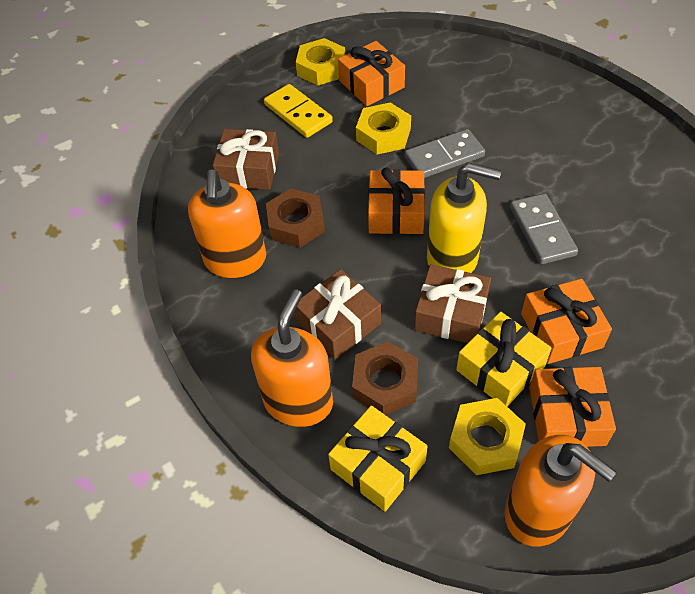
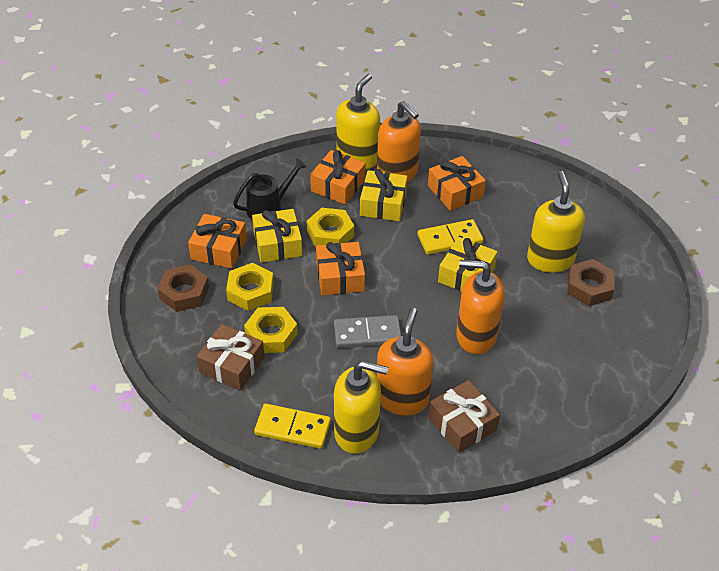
black watering can: none = 0 -> [233,158,307,220] = 1
brown gift: [213,129,279,190] [295,269,381,359] [414,264,491,343] = 3 -> [196,324,264,391] [428,380,500,453] = 2
grey domino: [404,129,485,178] [510,193,578,264] = 2 -> [334,315,401,348] = 1
yellow domino: [264,84,333,138] = 1 -> [254,404,331,449] [418,219,483,255] = 2
yellow gift: [328,405,427,512] [456,312,552,406] = 2 -> [252,209,302,263] [360,169,407,221] [438,237,498,291] = 3
yellow soap dispenser: [427,163,501,273] = 1 -> [334,360,389,454] [336,74,380,169] [527,171,585,273] = 3

